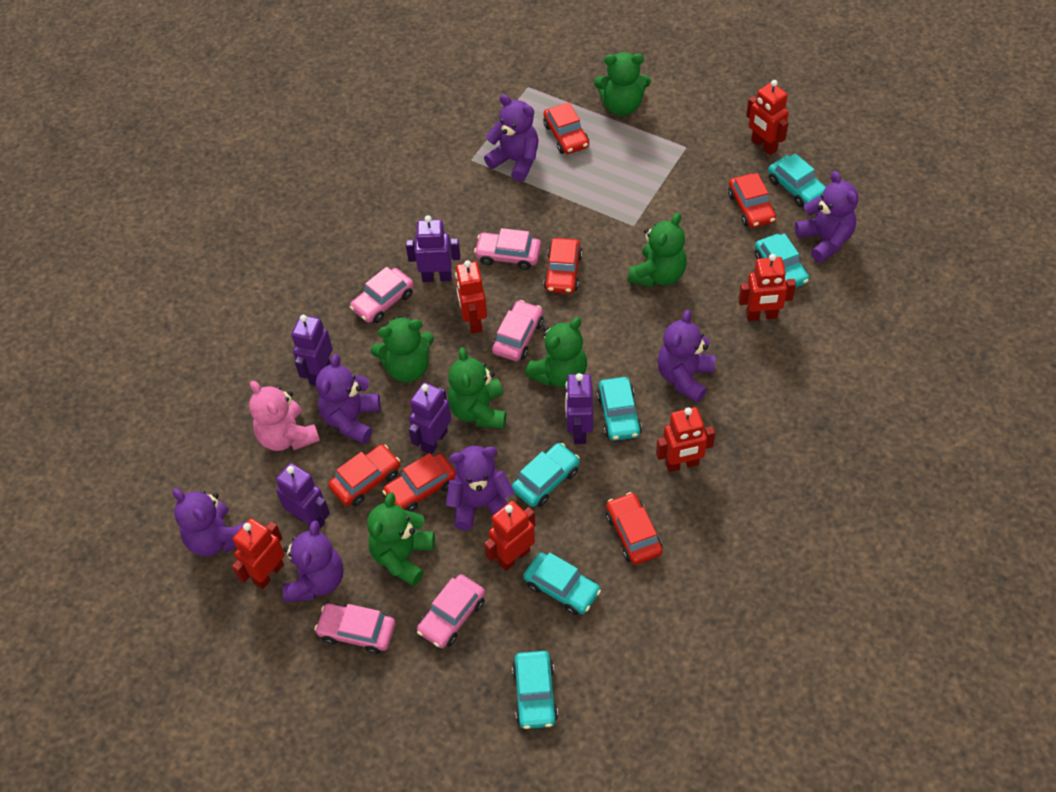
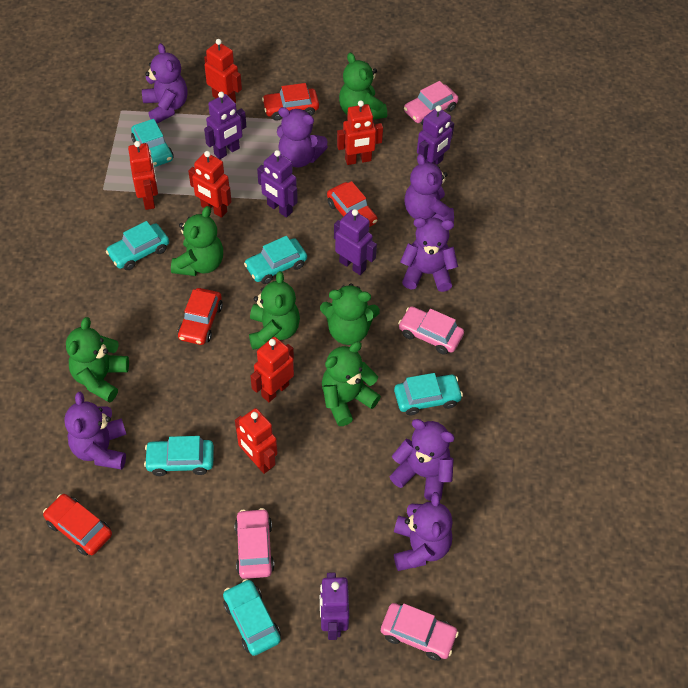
pink car: [314,603,395,654] [350,267,414,323] [417,574,485,648] [474,228,541,270] [492,300,543,361] = 5 -> [234,508,275,579] [381,603,459,661] [398,306,464,355] [404,81,459,125] = 4
pink teddy bear: [249,381,320,451] = 1 -> none = 0
red car: [328,444,400,506] [382,453,456,512] [543,102,589,154] [544,238,582,294] [606,492,663,565] [728,173,776,228] = 6 -> [43,494,112,556] [178,288,223,345] [262,83,319,121] [327,181,378,227] = 4

